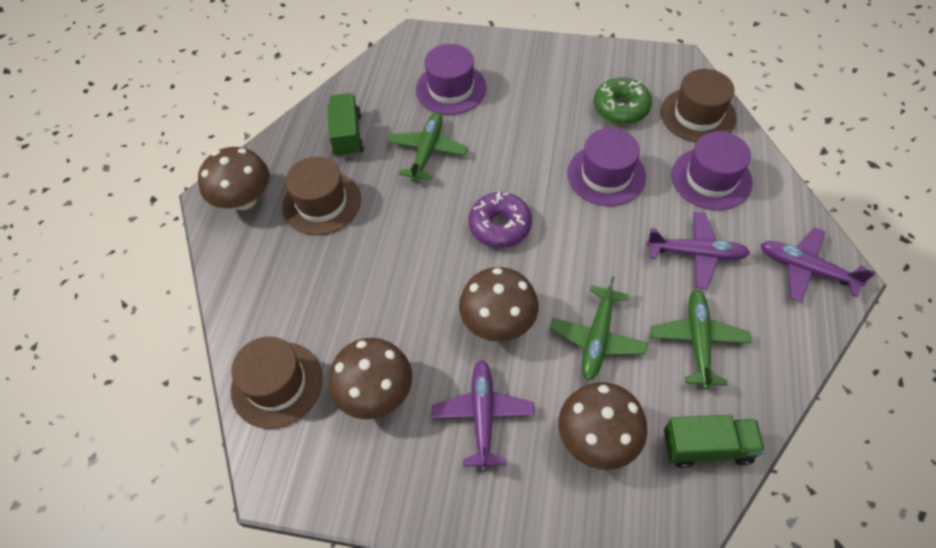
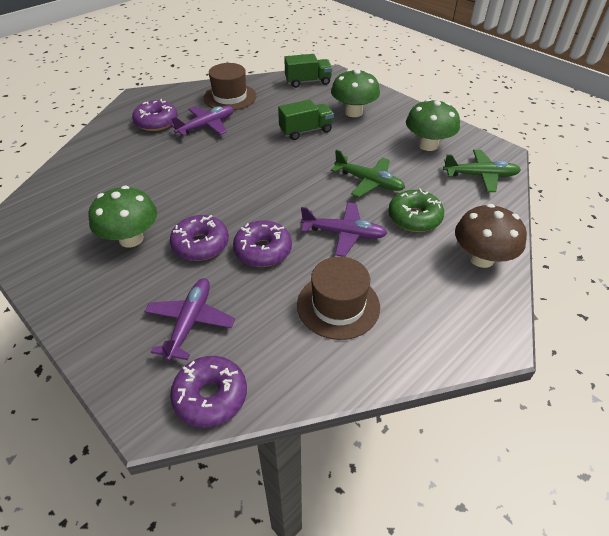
brown hat: [231,336,323,429] [282,157,361,235] [661,69,737,142] = 3 -> [203,63,256,110] [297,257,380,340] = 2
brown mushroom: [198,147,269,210] [329,338,412,419] [459,267,539,342] [558,382,647,470] = 4 -> [455,204,527,268] = 1
green mushroom: none = 0 -> [88,186,157,248] [331,69,380,117] [406,99,460,151] = 3
green plane: [387,112,468,182] [550,276,648,381] [651,289,751,389] = 3 -> [331,150,405,197] [443,150,521,192] = 2
purple donut: [469,191,532,248] = 1 -> [132,99,178,131] [170,215,229,261] [170,356,247,428] [233,220,292,267] = 4
purple hat: [416,44,487,115] [567,128,646,206] [671,131,753,210] = 3 -> none = 0

